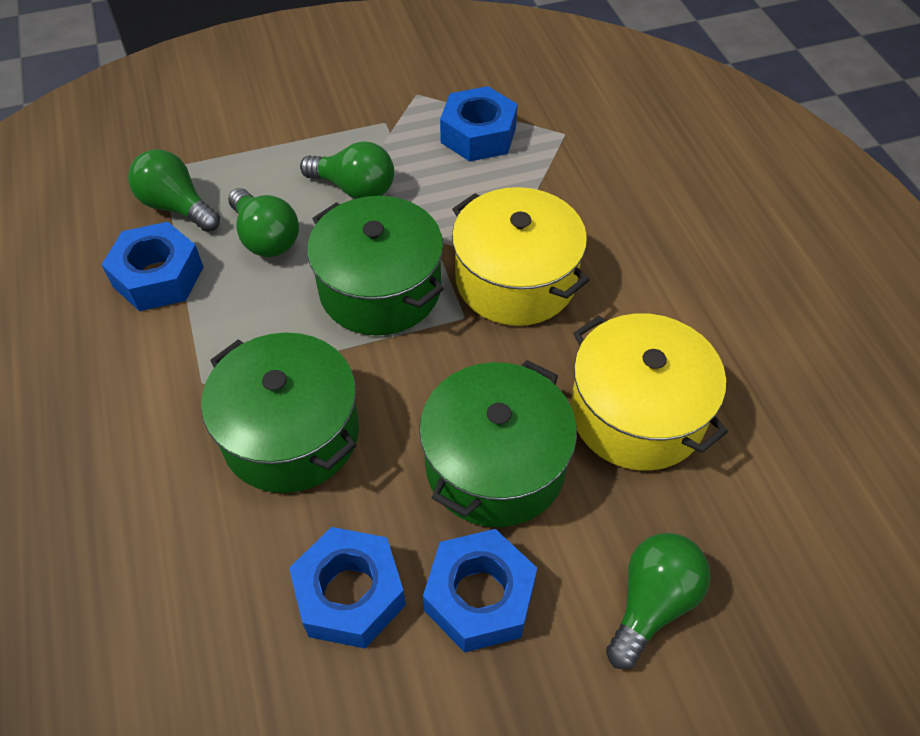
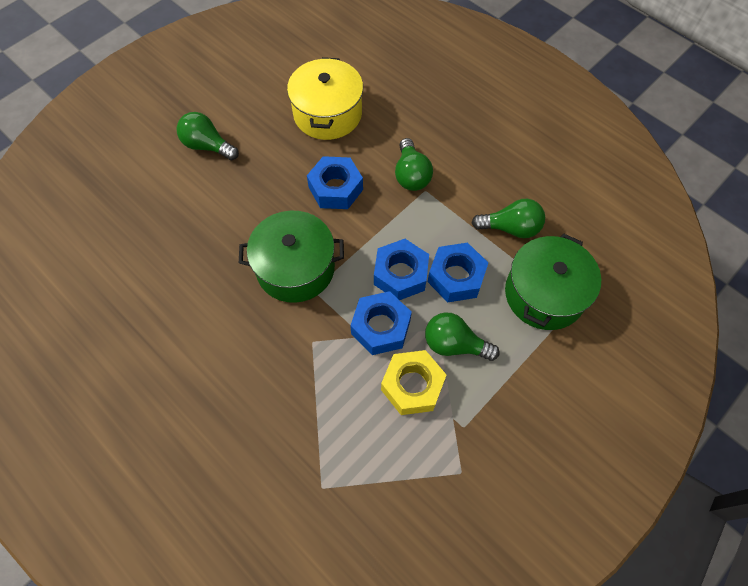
green pot: [201,332,359,493] [307,196,444,336] [419,360,577,527] = 3 -> [239,211,344,303] [505,234,601,330] = 2
yellow nut: none = 0 -> [381,350,446,415] = 1
yellow pot: [452,187,589,326] [570,313,728,471] = 2 -> [287,57,363,140] = 1

